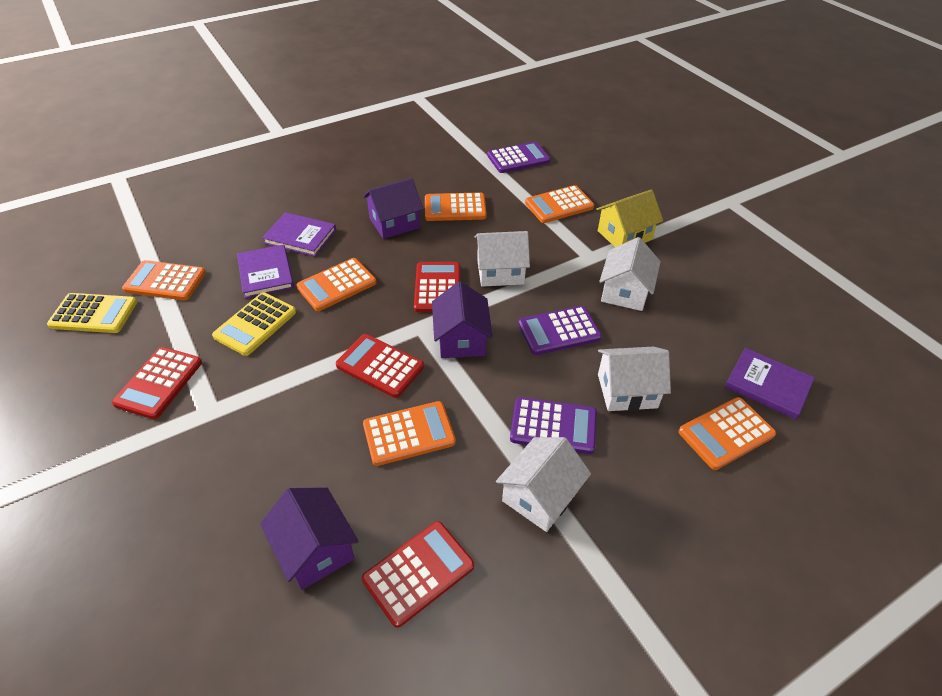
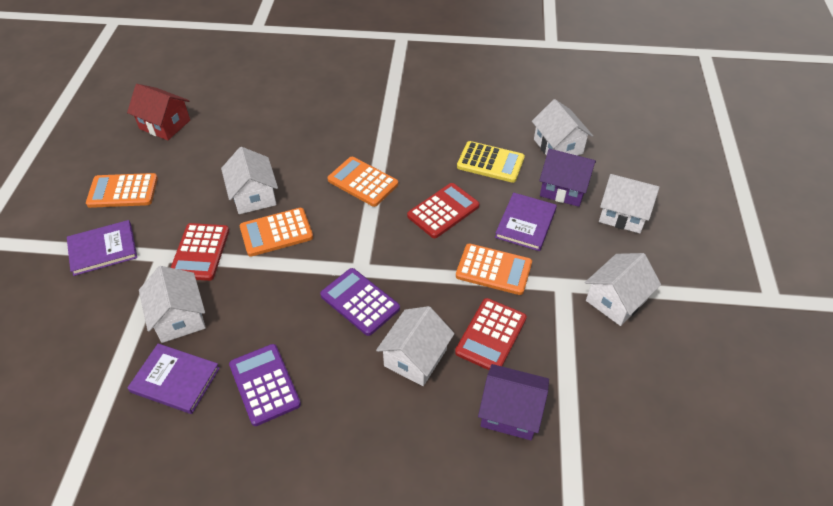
orange calculator: [122,260,206,300] [297,258,376,311] [363,401,456,466] [425,192,487,221] [525,185,594,223] [678,397,776,470] = 6 -> [86,173,158,208] [240,208,313,257] [327,157,398,207] [456,243,532,295] = 4
purple calculator: [487,142,551,173] [510,397,597,454] [518,306,602,355] = 3 -> [229,344,301,426] [320,268,400,336] = 2
purple house: [260,487,358,590] [363,178,423,239] [432,281,493,358] = 3 -> [478,364,549,440] [539,149,596,207] = 2
red calculator: [112,347,202,419] [336,334,424,398] [362,521,474,628] [414,262,460,312] = 4 -> [171,223,229,281] [407,183,480,238] [455,298,527,370] = 3
red house: none = 0 -> [127,84,190,140] = 1
white house: [475,231,530,287] [496,437,591,532] [598,347,671,411] [599,237,661,311] = 4 -> [139,266,206,343] [221,147,278,214] [376,306,455,386] [532,99,593,156] [585,253,661,326] [599,174,660,233] = 6
yellow calculator: [47,293,137,333] [212,292,296,356] = 2 -> [457,141,525,183] = 1
yellow house: [596,189,663,247] = 1 -> none = 0

